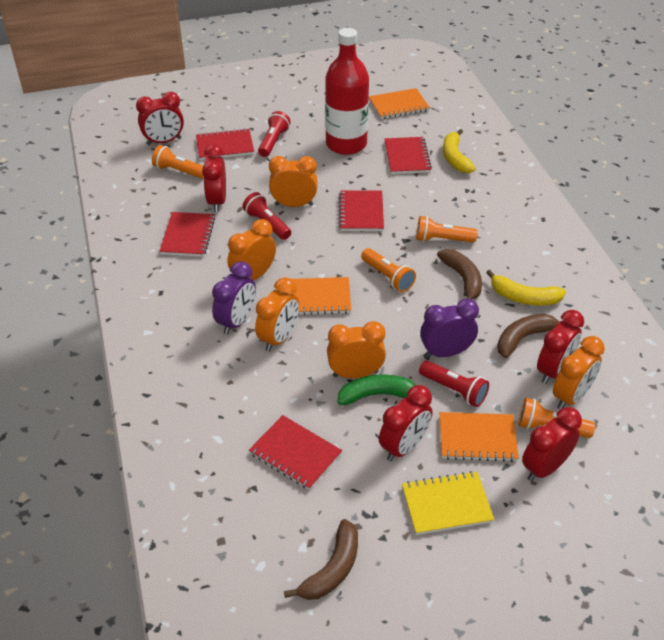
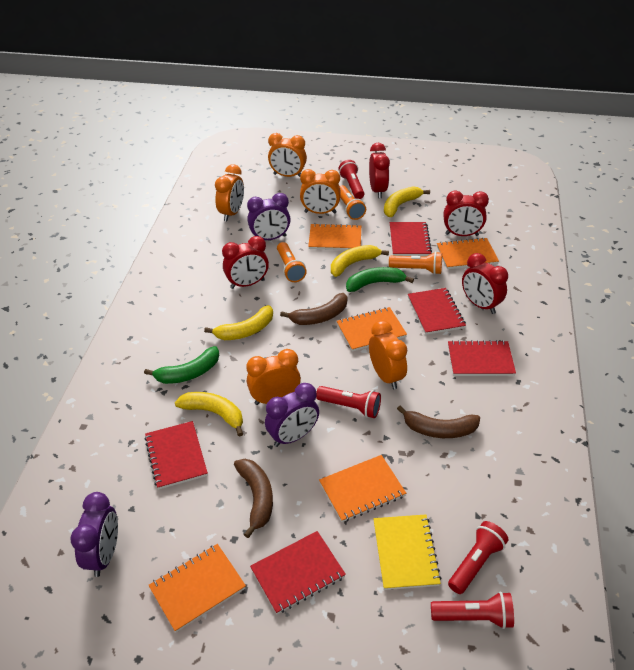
green banana: [338,374,416,405] = 1 -> [144,346,219,384] [346,267,414,292] = 2
orange flashlight: [152,145,203,179] [361,248,416,292] [416,216,478,242] [518,398,595,438] = 4 -> [277,242,307,282] [340,185,366,220] [389,251,442,275] = 3
orange notebook: [292,277,351,315] [369,88,430,119] [440,412,519,462] = 3 -> [148,544,246,632] [308,223,361,250] [319,455,406,522] [336,307,407,352] [437,237,499,269] = 5
purple clock: [212,261,256,335] [420,298,479,358] = 2 -> [70,492,118,577] [247,193,291,240] [265,383,319,447] = 3
red bottle: [325,28,369,155] = 1 -> none = 0
red clock: [136,92,184,145] [202,144,226,212] [379,385,432,461] [522,407,582,481] [537,310,584,384] = 5 -> [222,236,269,289] [369,143,390,198] [444,191,489,236] [462,253,508,314] = 4
red flashlight: [242,192,291,240] [258,111,290,157] [419,361,489,407] = 3 -> [316,386,381,418] [338,160,364,199] [431,592,514,629] [448,521,508,594] = 4
yellow banana: [443,129,476,173] [486,270,566,306] = 2 -> [175,392,243,437] [204,305,273,340] [331,245,389,277] [384,186,430,217] = 4

